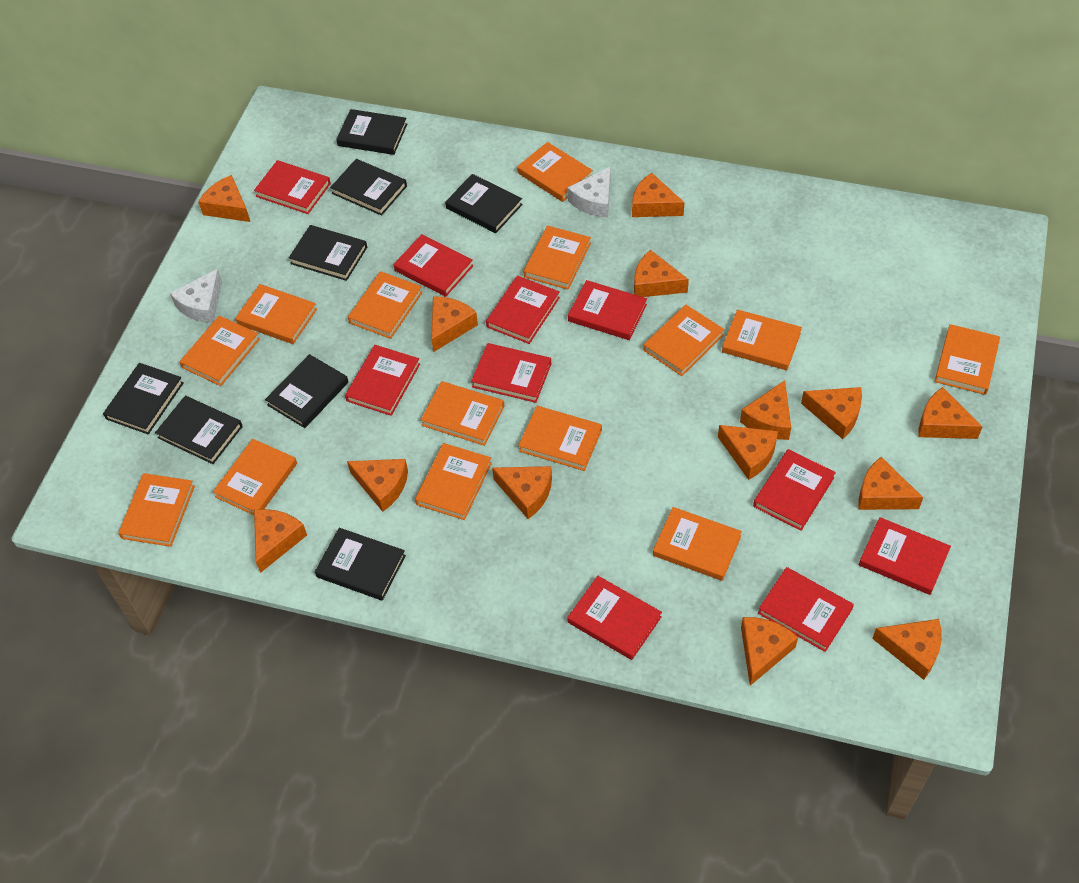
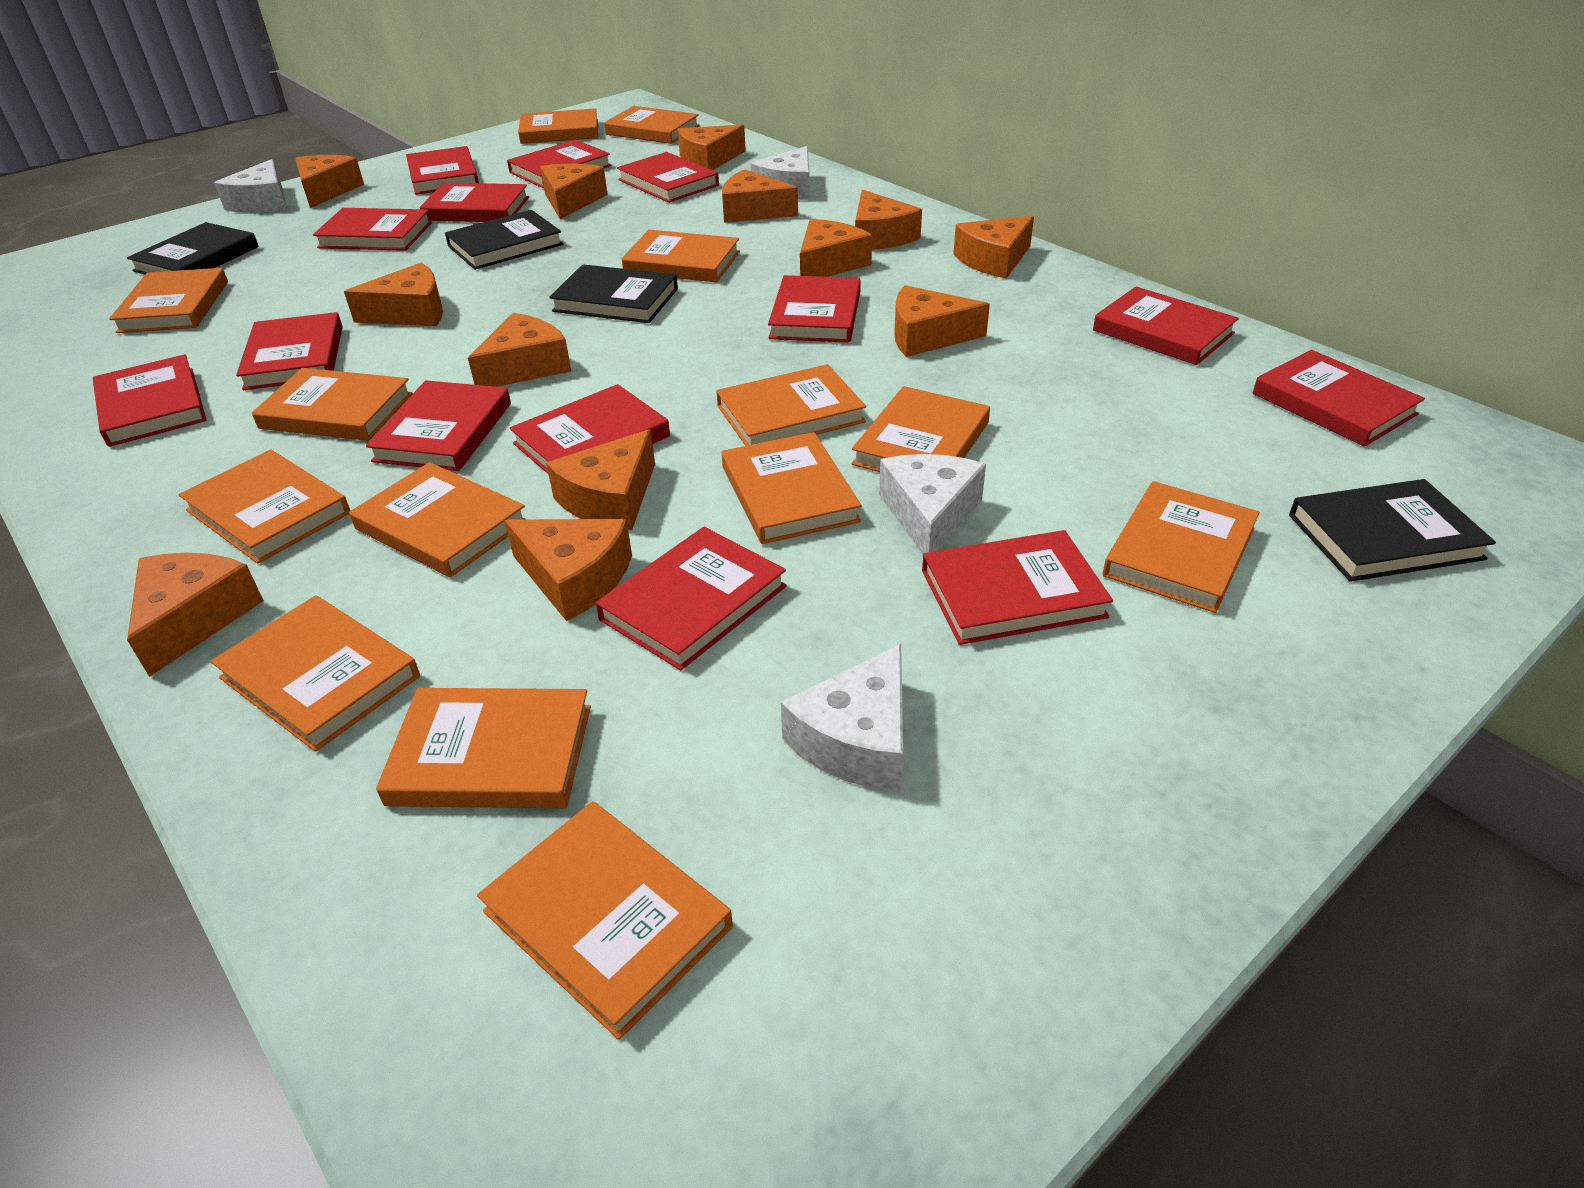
black book: [103,363,184,434] [155,396,243,464] [265,354,348,428] [289,225,367,281] [315,528,406,601] [330,159,407,216] [336,109,407,155] [445,174,523,233] = 8 -> [127,222,259,275] [445,210,563,270] [549,264,678,323] [1289,479,1496,582] = 4
orange cheese: [198,175,250,222] [254,509,307,573] [347,459,408,512] [431,296,478,352] [492,466,552,519] [632,173,684,217] [634,250,689,297] [718,425,778,480] [740,380,791,440] [741,617,798,686] [801,387,862,439] [858,457,923,510] [872,619,942,680] [918,387,983,439] = 14 -> [127,553,264,677] [295,155,364,208] [344,263,443,326] [468,313,571,387] [504,519,632,621] [540,164,608,219] [546,429,655,530] [677,125,746,170] [722,169,798,223] [800,219,872,277] [855,190,922,250] [894,285,990,357] [953,216,1034,278] = 13
red book: [254,160,331,214] [345,345,420,416] [394,234,473,297] [471,343,551,403] [486,275,560,344] [567,576,662,660] [568,280,647,340] [753,449,836,531] [758,567,854,652] [859,517,951,595] = 10 -> [93,354,207,447] [236,312,343,390] [313,208,432,251] [366,380,511,471] [406,146,479,195] [420,183,529,222] [507,140,612,188] [510,384,670,474] [596,527,787,671] [617,152,719,203] [768,275,861,343] [922,530,1113,645] [1093,287,1239,365] [1253,350,1425,447] = 14
white cheese: [170,269,222,323] [567,167,610,218] = 2 -> [214,159,287,213] [751,146,810,200] [781,644,903,791] [879,454,986,554] = 4

